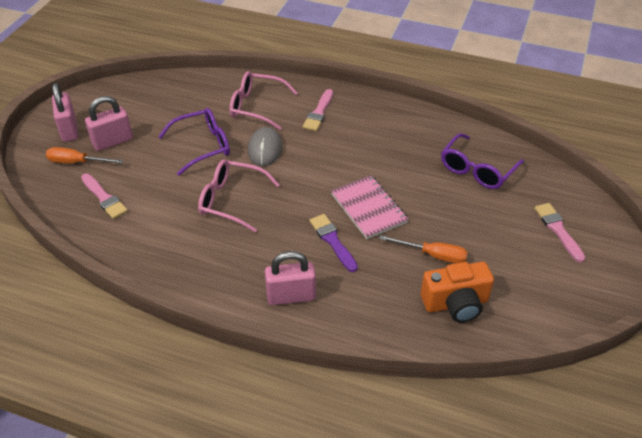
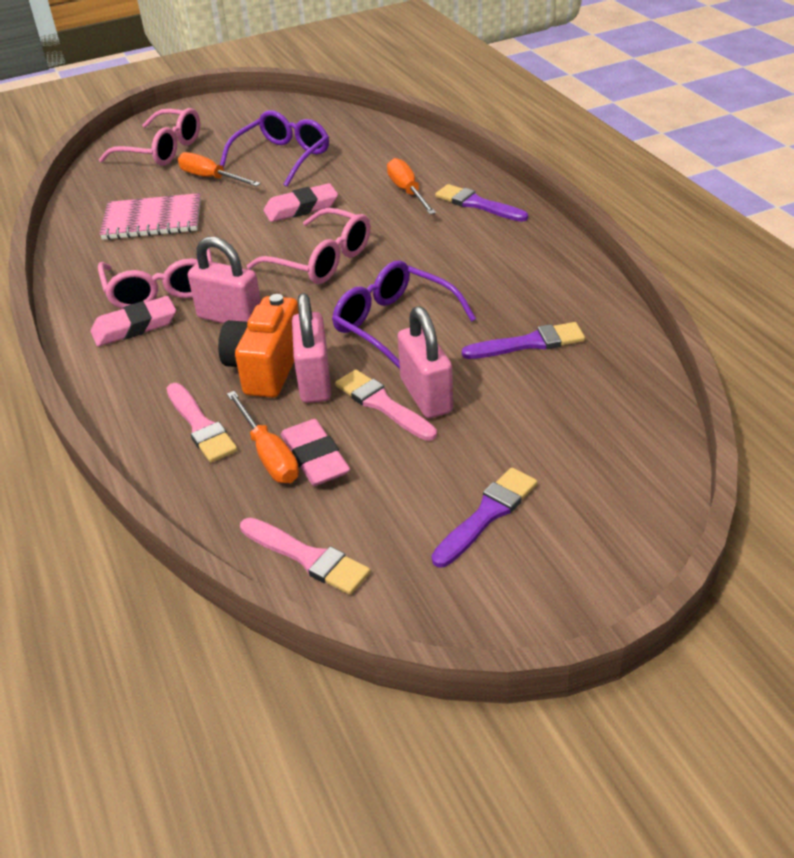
grey mouse: [248,127,282,166] = 1 -> none = 0
orange screwdriver: [46,147,124,164] [379,235,468,264] = 2 -> [178,152,261,186] [227,391,299,483] [387,158,436,215] = 3
pink eraser: none = 0 -> [91,296,176,346] [264,183,338,222] [280,419,350,486] = 3
pink glasses: [198,159,280,232] [229,71,298,130] = 2 -> [98,248,212,309] [99,108,200,166] [247,208,371,284] = 3
purple brush: [309,214,358,272] = 1 -> [432,468,537,567] [435,184,528,222] [462,322,585,359] = 3

